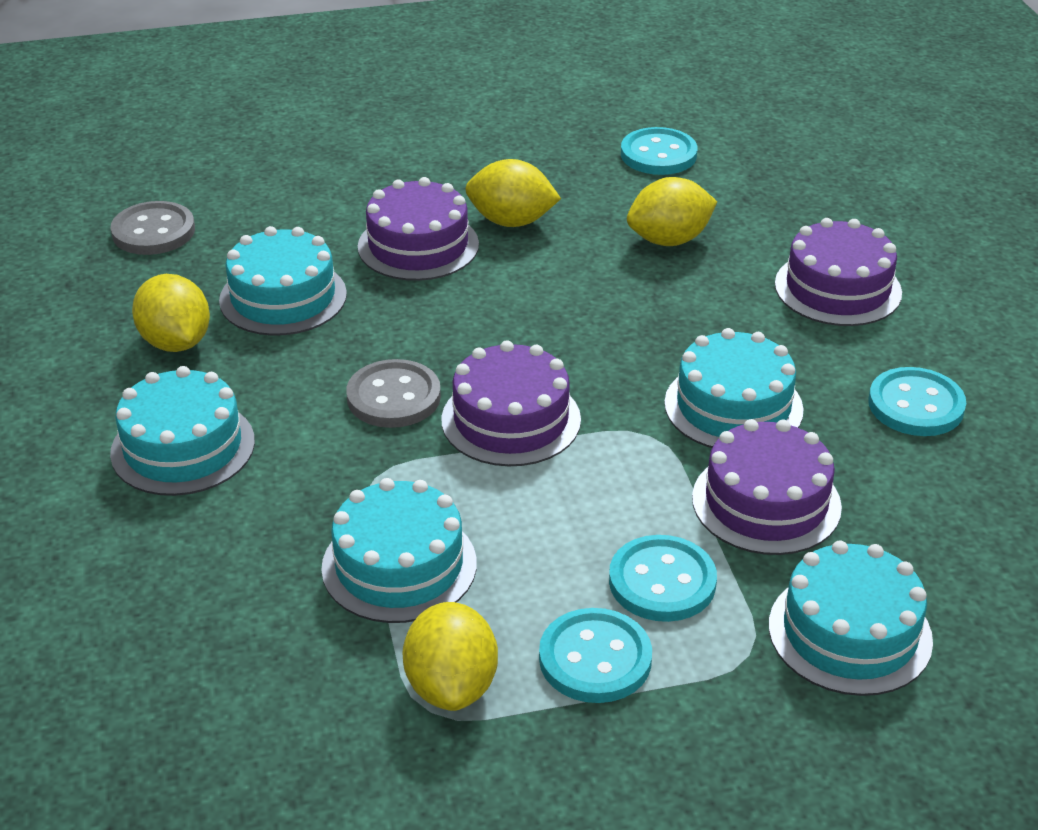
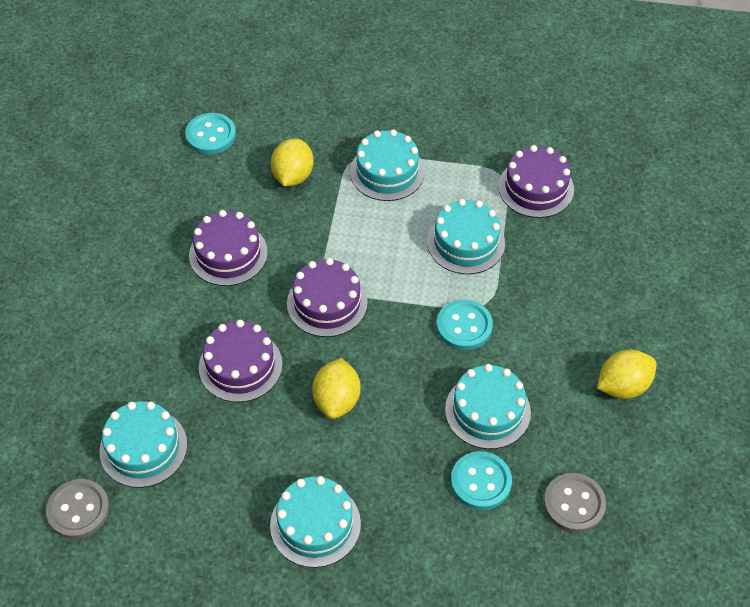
turquoise button: [539,608,652,703] [609,535,717,622] [621,127,697,175] [868,367,966,436] = 4 -> [185,113,236,154] [437,299,493,350] [451,451,512,510] = 3
yellow lemon: [132,274,210,352] [402,602,498,711] [465,159,561,227] [627,177,717,246] = 4 -> [271,138,314,186] [312,358,361,419] [597,350,656,399] = 3

